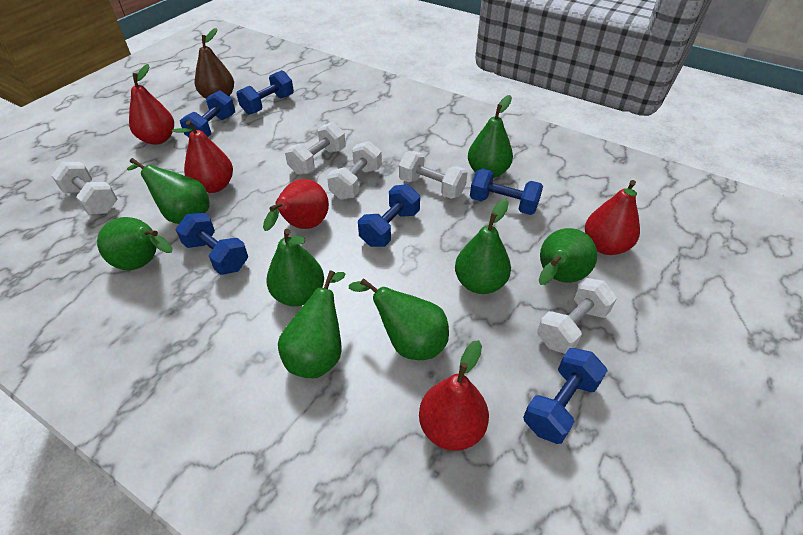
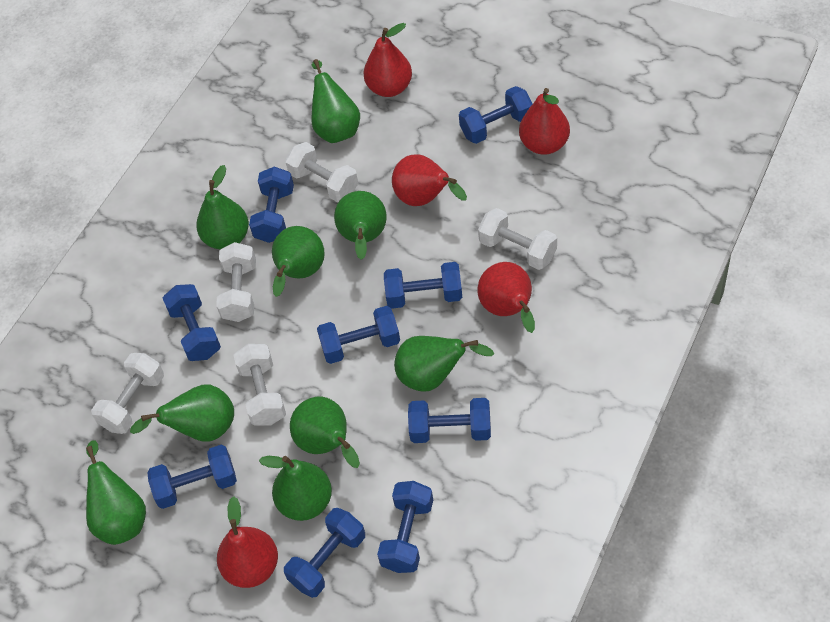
blue dumbbell: [176,213,248,275] [180,90,235,137] [236,70,294,115] [358,184,420,247] [470,168,543,215] [523,348,608,444] = 6 -> [147,445,237,509] [163,284,221,361] [249,167,294,243] [284,508,365,598] [317,306,400,364] [377,481,433,573] [384,262,462,309] [408,398,491,443] [459,86,532,144] = 9
brown pear: [195,28,234,99] = 1 -> none = 0
green pear: [97,217,173,270] [127,158,209,224] [266,229,324,306] [278,270,345,378] [349,278,449,360] [455,199,511,294] [468,95,513,178] [539,228,597,285] = 8 -> [86,440,146,545] [130,384,234,442] [196,165,249,249] [259,456,332,521] [272,226,325,297] [290,397,360,468] [311,59,360,143] [334,191,387,260] [394,336,494,391] = 9

